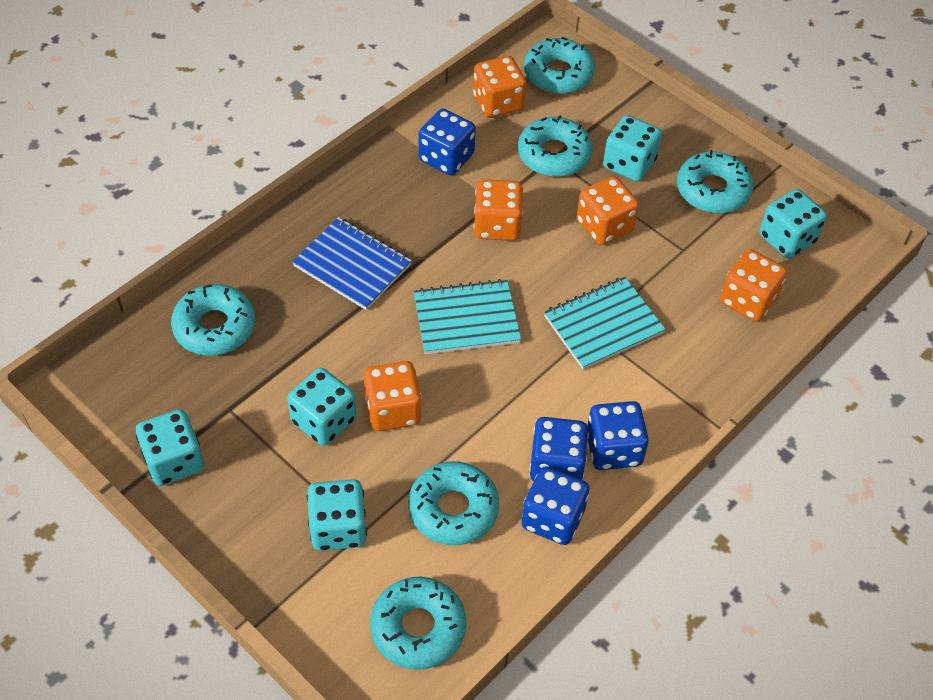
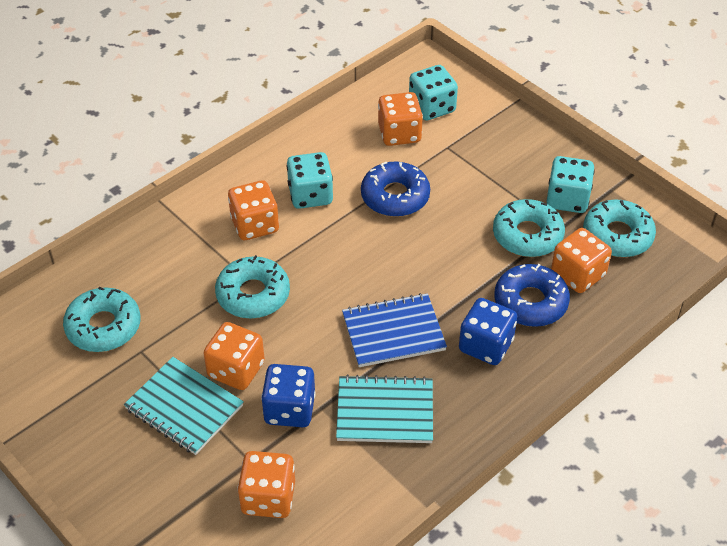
blue dice: [419,109,476,175] [521,466,590,545] [529,417,589,481] [587,401,649,470] = 4 -> [261,364,316,427] [459,298,517,365] = 2
blue donut: none = 0 -> [361,162,430,217] [494,264,570,327] = 2
turquoise dice: [136,409,204,486] [287,368,357,446] [307,479,367,551] [603,115,662,182] [759,189,827,258] = 5 -> [287,152,333,209] [409,65,458,121] [546,156,595,213] = 3
turquoise donut: [171,284,255,356] [370,577,466,670] [408,461,499,545] [518,115,593,177] [524,37,595,94] [677,150,754,214] = 6 -> [63,287,140,352] [215,255,290,319] [493,199,565,257] [583,200,656,257] = 4

